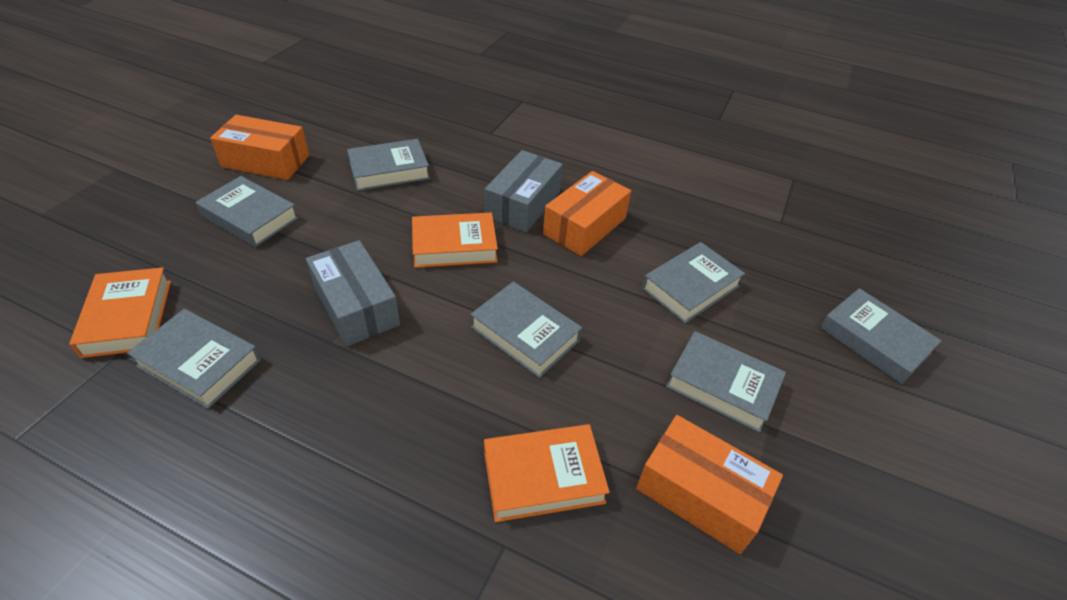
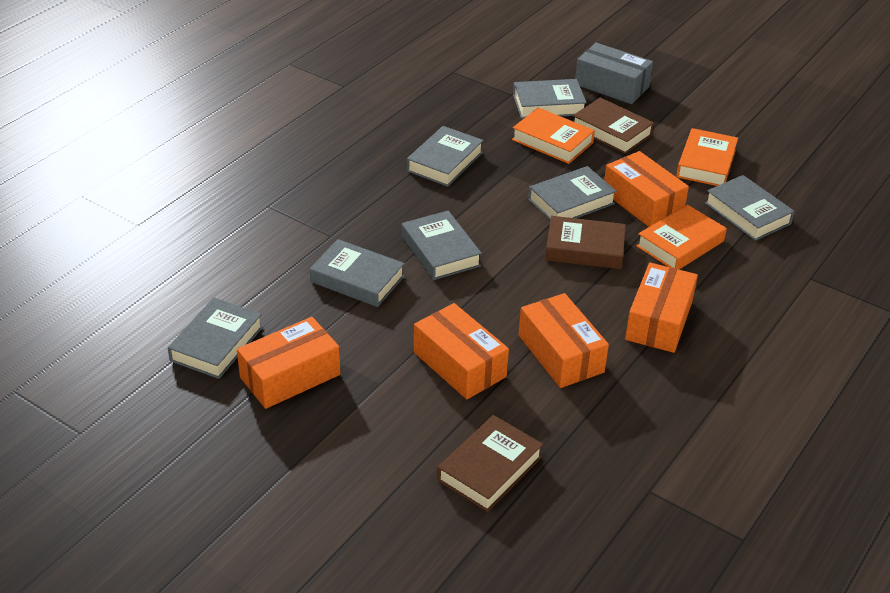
brown book: none = 0 -> [437,415,543,512] [545,216,626,269] [573,98,654,154] = 3
grey box: [306,240,400,347] [485,150,563,233] = 2 -> [575,43,653,104] = 1
orange box: [210,115,309,180] [543,171,631,256] [636,415,783,554] = 3 -> [237,317,341,409] [414,303,509,399] [519,293,609,388] [604,151,689,227] [625,263,698,353] = 5

